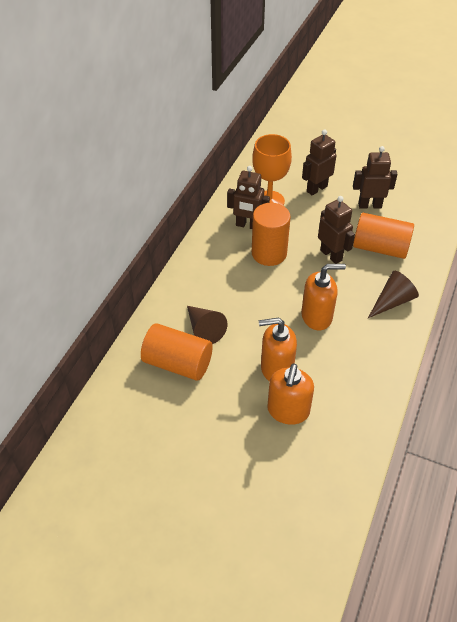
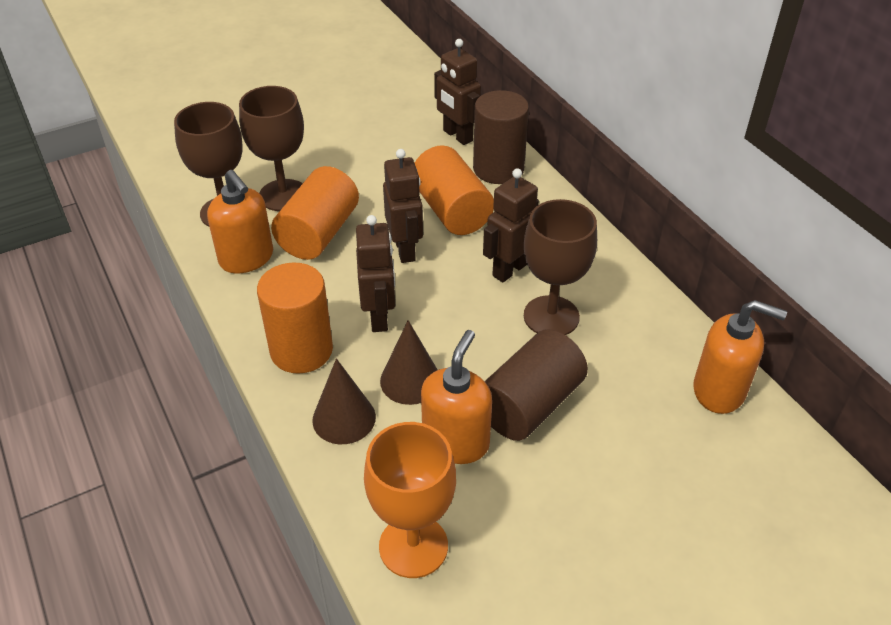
brown cylinder: none = 0 -> [473,90,529,184] [484,329,588,441] = 2
brown goblet: none = 0 -> [174,102,243,227] [239,86,304,211] [524,199,597,335] = 3

